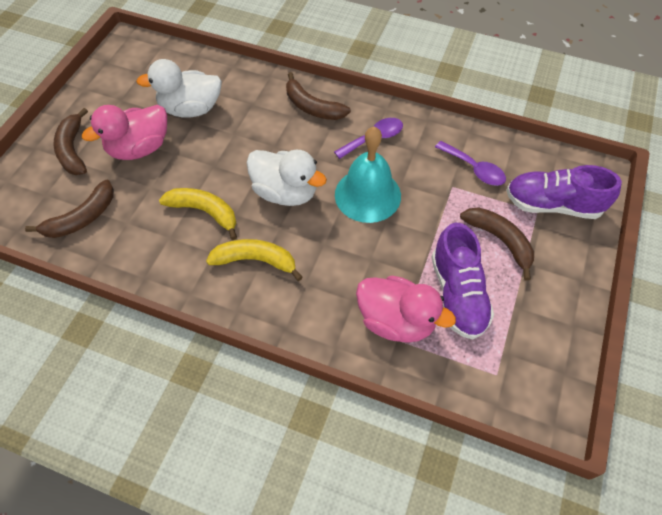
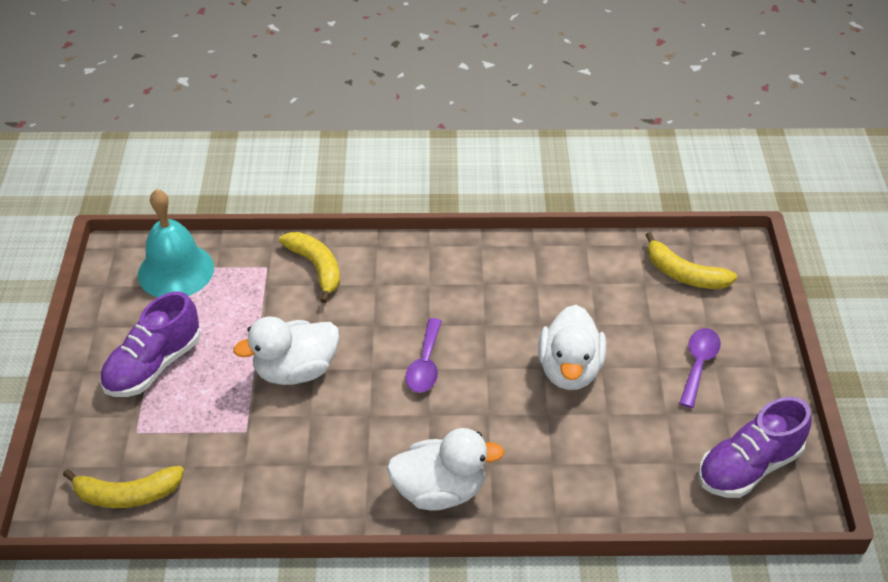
brown banana: [25,180,114,238] [54,108,88,175] [286,72,351,120] [460,207,534,281] = 4 -> none = 0
pink duck: [82,105,167,160] [356,276,456,343] = 2 -> none = 0
white duck: [136,59,222,118] [247,150,327,206] = 2 -> [233,317,339,385] [387,428,504,511] [538,305,606,390] = 3
yellow banana: [159,188,237,240] [206,239,303,281] = 2 -> [63,466,184,508] [279,232,340,303] [646,232,737,289] = 3

